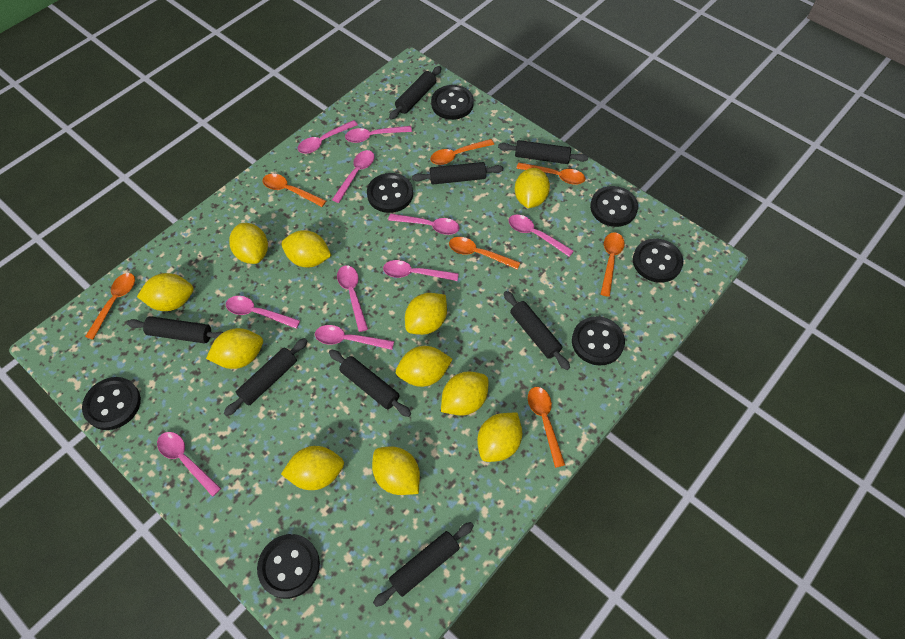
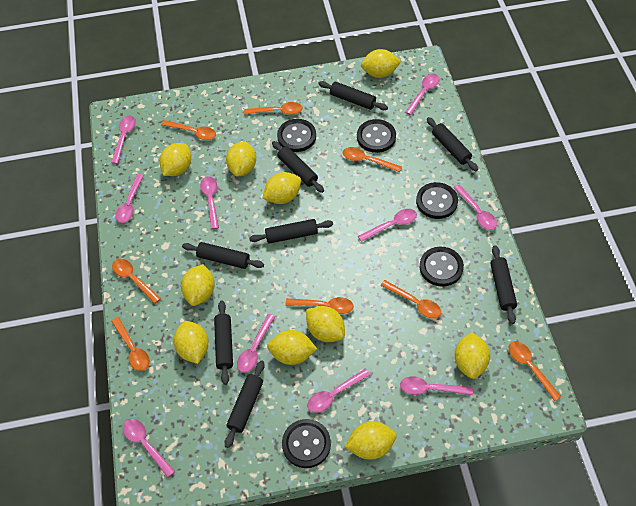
black button: [82,377,141,430] [257,534,320,599] [367,173,413,213] [431,85,474,120] [572,316,625,366] [590,186,638,227] [633,239,683,283] = 7 -> [277,119,316,152] [282,419,331,468] [357,119,396,153] [416,182,458,219] [420,247,464,287] = 5
orange spoon: [85,273,135,340] [262,174,326,207] [430,139,494,165] [449,237,521,270] [516,162,585,185] [528,387,565,468] [600,232,624,297] = 7 -> [111,317,150,371] [112,259,161,304] [161,120,216,140] [244,102,303,115] [285,297,354,314] [343,147,402,172] [380,280,441,318] [509,341,562,401] = 8
yellow lemon: [137,273,193,311] [206,328,263,369] [229,223,268,264] [281,446,344,490] [282,230,332,267] [372,447,420,495] [396,346,453,387] [405,293,447,335] [441,372,488,416] [477,413,522,462] [515,168,550,208] = 11 -> [159,143,191,176] [173,321,209,364] [181,264,215,306] [226,142,256,177] [262,172,301,204] [267,330,317,365] [306,306,345,342] [345,421,397,460] [361,49,401,78] [454,332,490,379] = 10

